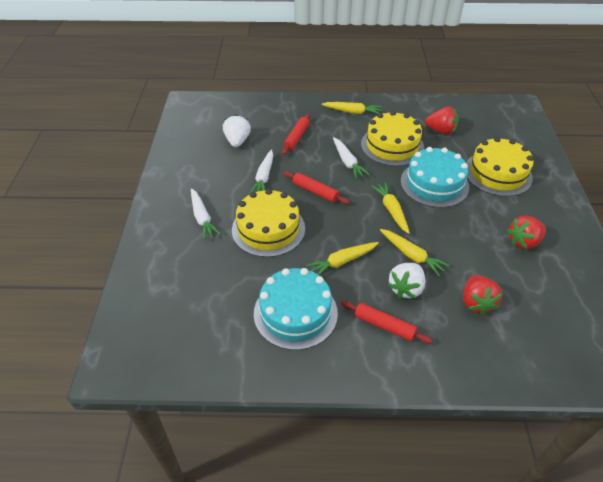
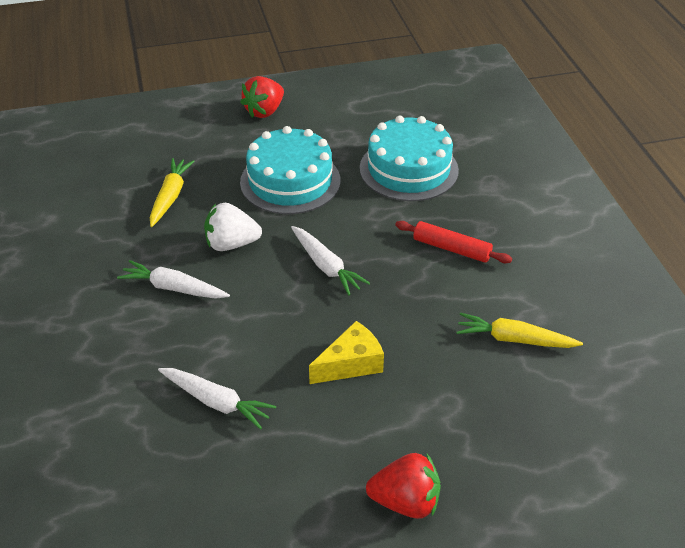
red rolling pin: [282,113,310,155] [284,171,349,204] [341,301,433,344] = 3 -> [395,221,512,263] = 1
red strawberry: [425,106,458,135] [463,275,503,315] [507,215,546,249] = 3 -> [240,76,284,118] [366,453,441,519] = 2
white strawberry: [223,114,251,147] [388,263,425,299] = 2 -> [204,203,262,251] = 1
yellow cake: [232,189,305,257] [361,111,424,166] [466,137,533,196] = 3 -> none = 0
yellow carrot: [306,242,379,275] [321,102,382,114] [371,182,410,234] [380,229,449,276] = 4 -> [150,158,195,227] [456,313,583,348] = 2
yellow cheese: none = 0 -> [309,321,384,384] = 1

